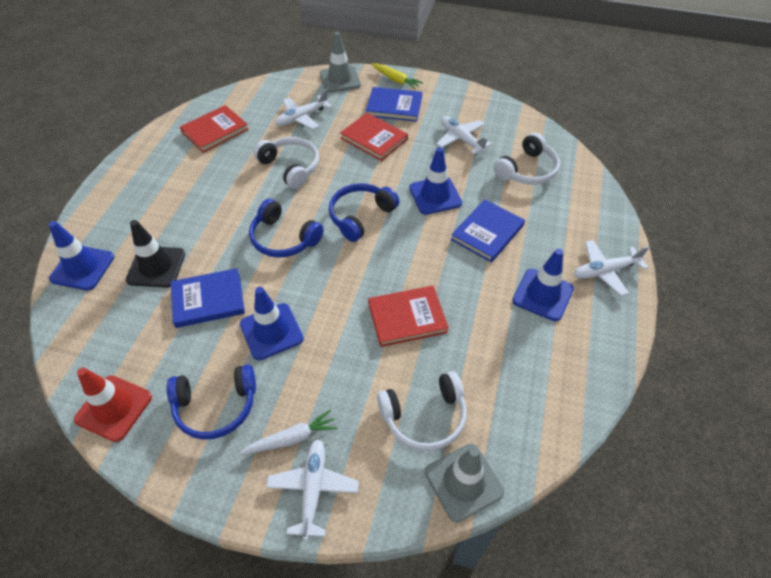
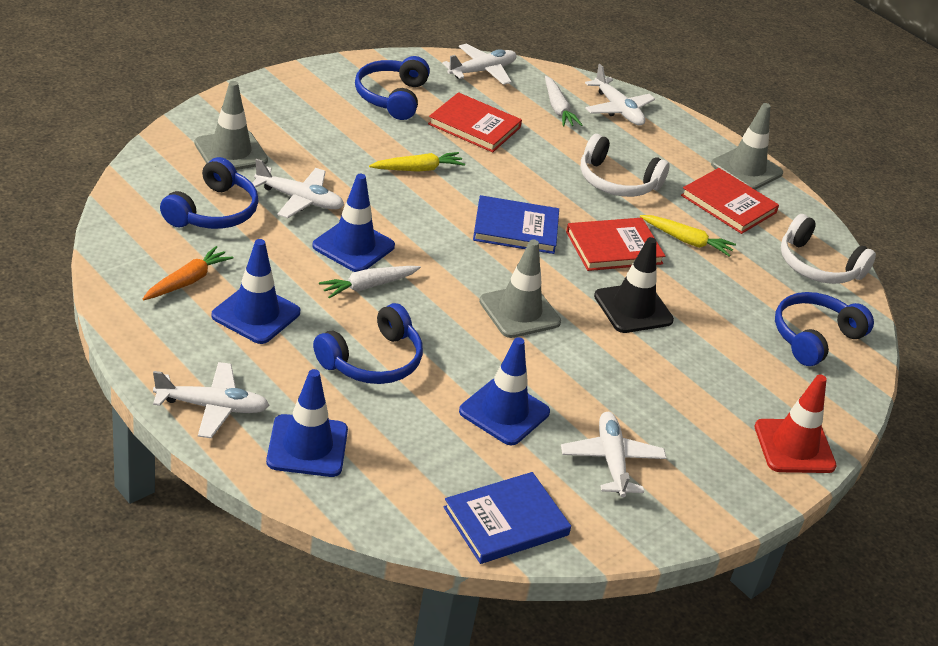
blue book: [171,268,245,328] [366,87,422,122] [451,199,525,262] = 3 -> [444,472,571,564] [473,195,559,254] = 2
blue headphones: [167,364,256,440] [249,199,324,258] [329,183,399,242] = 3 -> [160,157,258,229] [313,303,423,384] [355,56,430,120] [775,292,874,366] = 4
grey traffic cone: [320,32,361,93] [425,444,504,522] = 2 -> [195,81,268,170] [479,239,561,338] [711,103,783,190] = 3
orange carrot: none = 0 -> [143,246,233,300] = 1
white carrot: [239,410,338,455] = 1 -> [319,266,421,299] [545,76,582,127] = 2
white headphones: [254,137,319,189] [377,371,467,451] [493,133,560,185] = 3 -> [580,134,669,197] [781,214,876,284] = 2
white plane: [266,439,359,540] [275,89,332,130] [436,116,492,154] [574,240,649,296] = 4 -> [153,362,270,438] [252,159,344,218] [442,44,517,85] [561,412,666,497] [585,64,655,126] = 5
yellow carrot: [371,64,423,89] = 1 -> [369,152,465,172] [640,215,736,257] = 2

